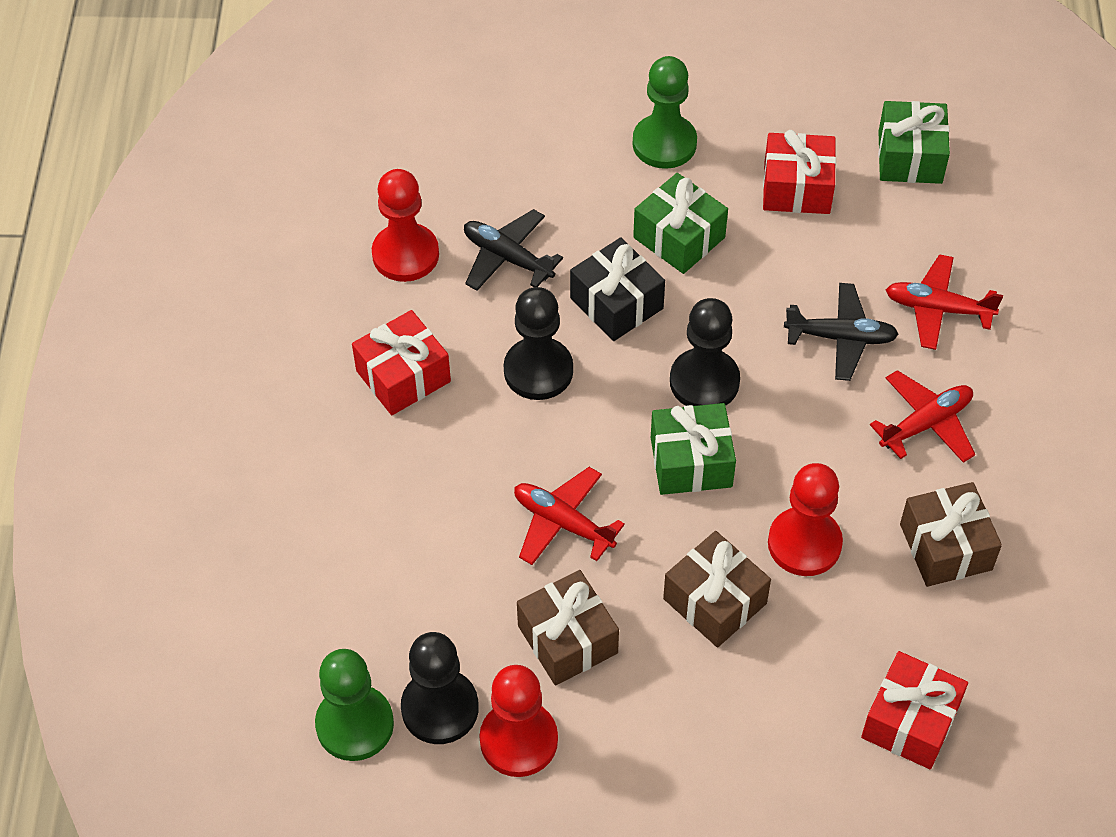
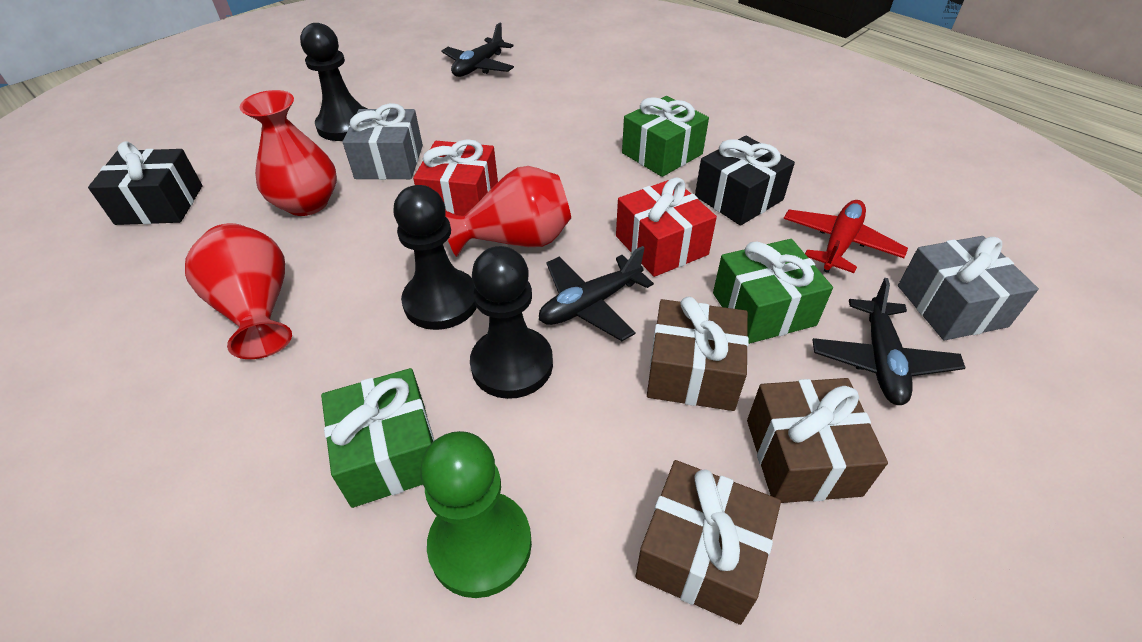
black gift: [570,237,665,341] = 1 -> [88,141,202,225] [695,136,795,226] = 2
black plane: [464,209,563,291] [784,283,899,381] = 2 -> [442,23,514,77] [539,246,654,341] [812,278,966,405] = 3
green pawn: [315,649,394,761] [632,56,697,169] = 2 -> [420,431,532,598] = 1
grey gift: none = 0 -> [343,103,423,180] [898,236,1039,340] = 2
red gift: [352,310,451,415] [763,130,836,214] [861,651,968,769] = 3 -> [413,139,498,216] [616,177,717,277] = 2
red pawn: [372,169,439,282] [479,665,558,777] [768,463,843,576] = 3 -> none = 0
red plane: [514,467,625,565] [870,370,976,463] [886,254,1003,350] = 3 -> [783,200,908,273] = 1
red vase: none = 0 -> [185,223,292,359] [239,90,337,216] [445,166,571,257] = 3

